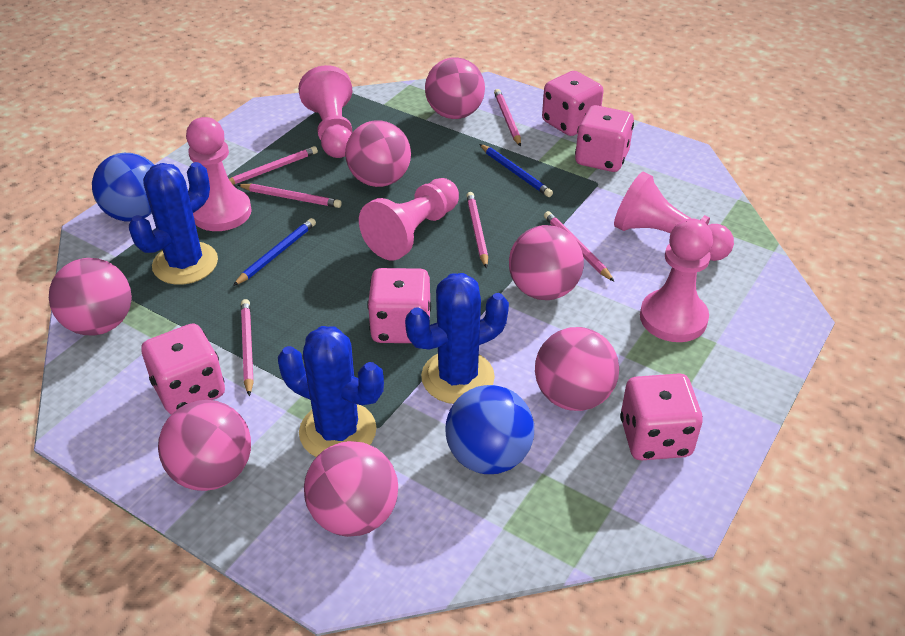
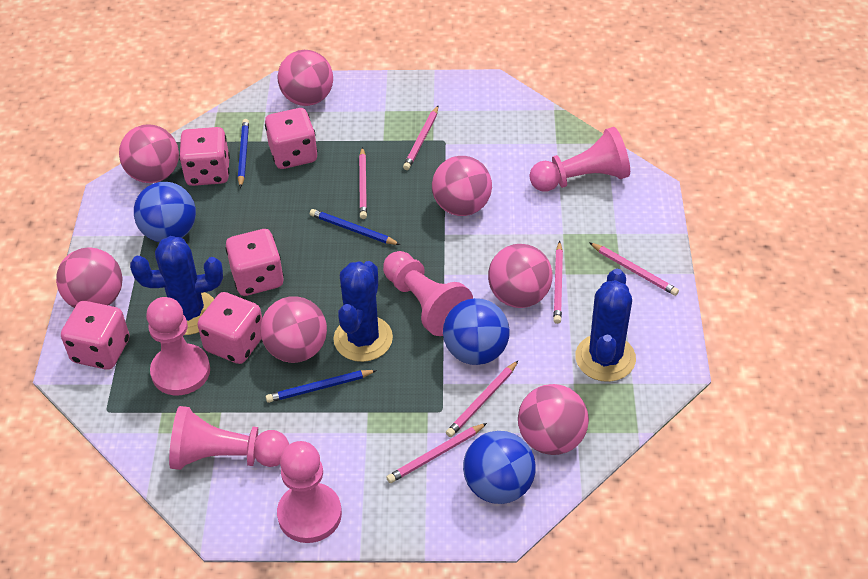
blue ball: [92,153,154,222] [445,385,534,474] = 2 -> [134,182,196,242] [443,298,510,365] [463,431,536,504] = 3
blue pencil: [233,218,316,286] [480,144,553,197] = 2 -> [238,119,249,188] [266,370,377,403] [310,209,401,245] = 3

